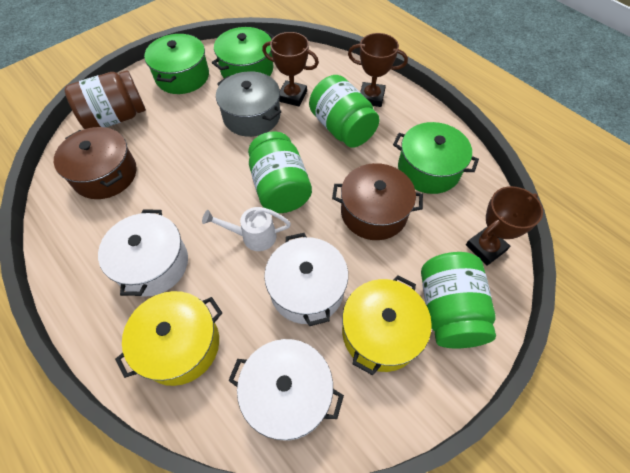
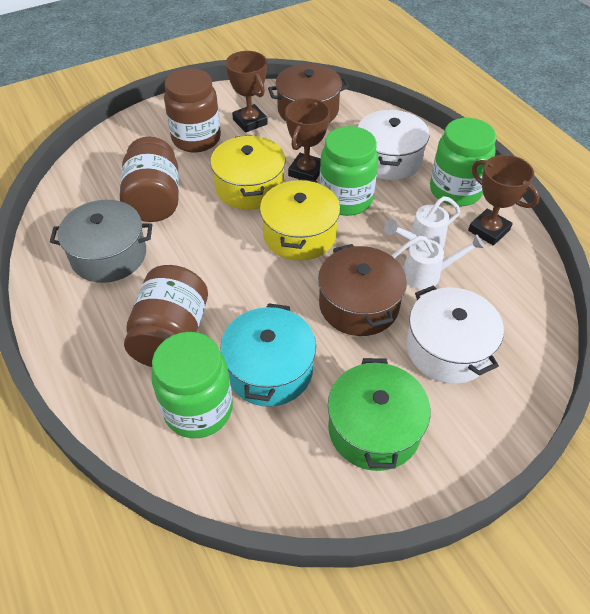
brown jar: [65,70,146,129] = 1 -> [120,136,179,222] [124,265,208,367] [164,68,221,152] = 3
green pot: [144,34,209,94] [212,27,274,78] [393,122,479,194] = 3 -> [328,358,431,471] = 1
turquoise pot: none = 0 -> [220,303,316,407] = 1
white pot: [98,209,188,297] [228,339,344,441] [264,233,348,326] = 3 -> [358,110,430,180] [406,286,504,384] = 2
white watering can: [202,207,291,251] = 1 -> [384,196,460,248] [392,234,485,290] = 2

